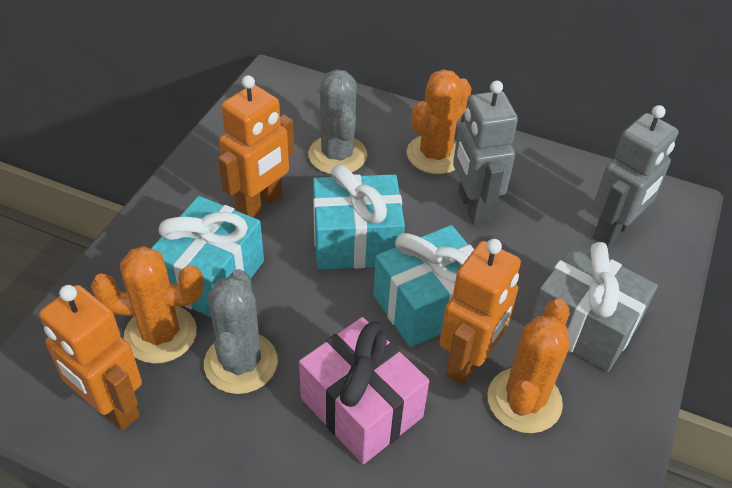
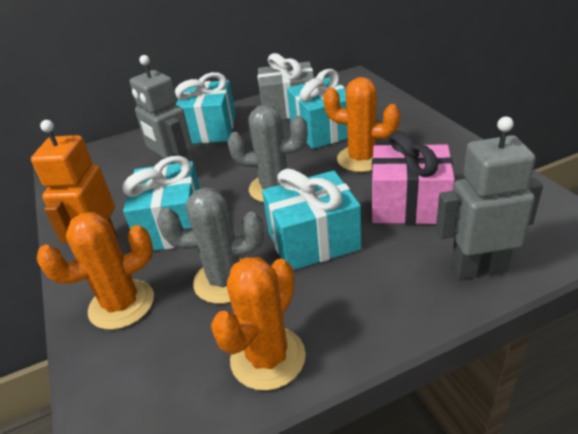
orange robot: [39,285,142,431] [218,75,294,217] [439,239,521,385] = 3 -> [31,120,117,243] = 1
turquoise gift: [151,196,264,317] [313,164,405,270] [373,225,474,348] = 3 -> [122,156,200,251] [175,72,236,144] [262,169,361,270] [287,69,348,149] = 4

